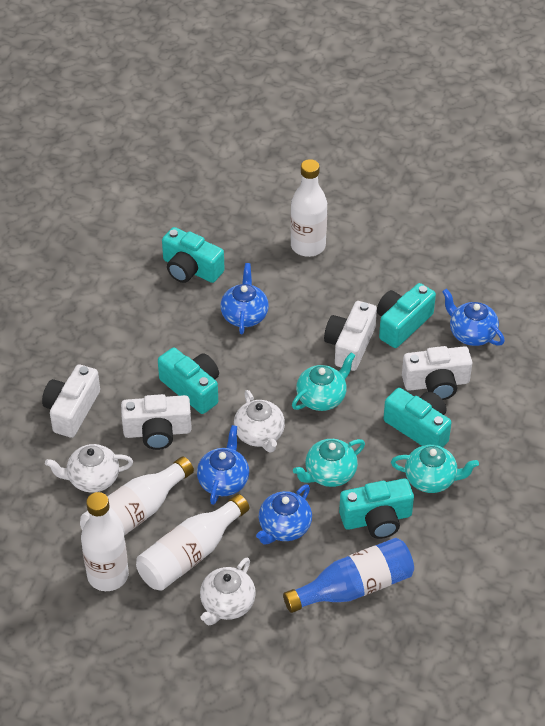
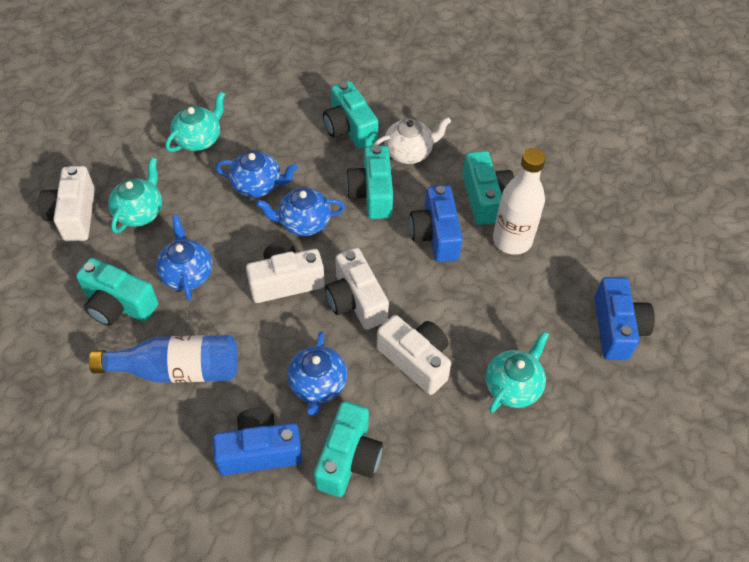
blue camera: none = 0 -> [213,408,302,476] [409,185,463,262] [594,277,655,360] = 3
white bottle: [80,456,194,536] [81,492,129,591] [136,494,249,591] [290,159,327,257] = 4 -> [493,148,546,255] = 1
white teapot: [45,444,133,493] [200,557,256,625] [234,390,285,453] = 3 -> [373,117,451,164] = 1

